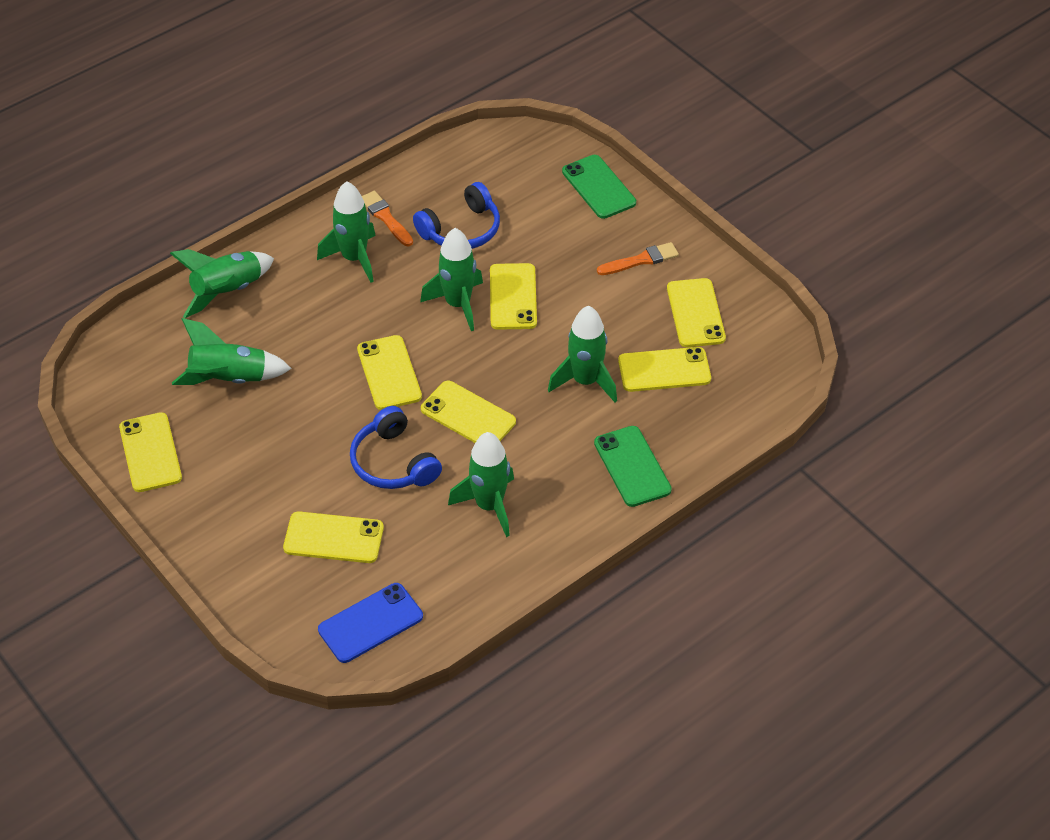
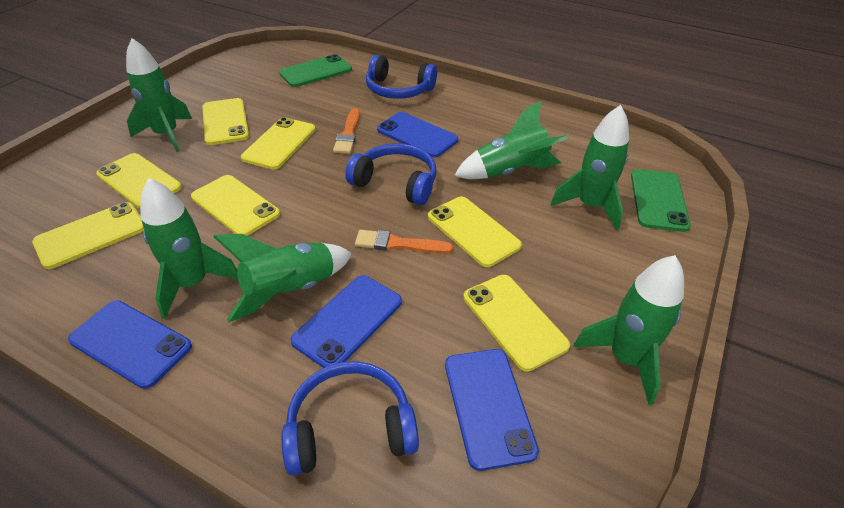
blue headphones: [350,406,442,489] [413,182,500,249] = 2 -> [282,361,419,475] [345,143,436,205] [366,55,437,99] = 3
blue phone: [318,583,423,663] = 1 -> [68,301,192,389] [290,275,402,368] [377,112,458,157] [445,349,539,471] = 4

